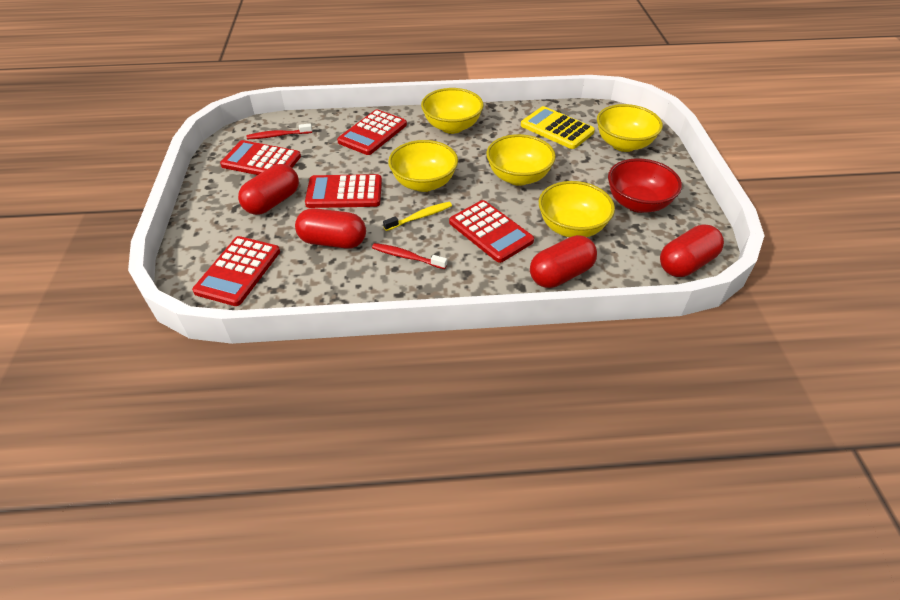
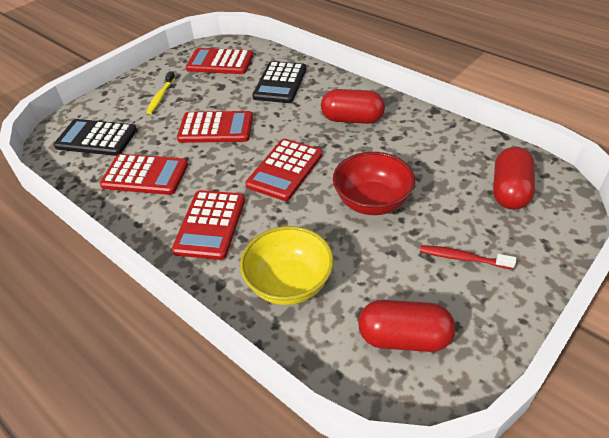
black calculator: none = 0 -> [54,119,137,156] [252,61,306,103] = 2
red capsule: [238,164,299,215] [295,208,366,249] [530,235,597,288] [660,224,724,277] = 4 -> [321,89,385,124] [358,300,455,352] [493,147,535,209] = 3
red toothbrush: [246,123,312,139] [372,243,447,269] = 2 -> [420,245,516,269] = 1
yellow bowl: [388,140,458,192] [421,88,484,134] [486,134,556,186] [539,181,615,237] [597,104,663,152] = 5 -> [240,226,334,305] = 1
yellow calculator: [521,106,595,149] = 1 -> none = 0

